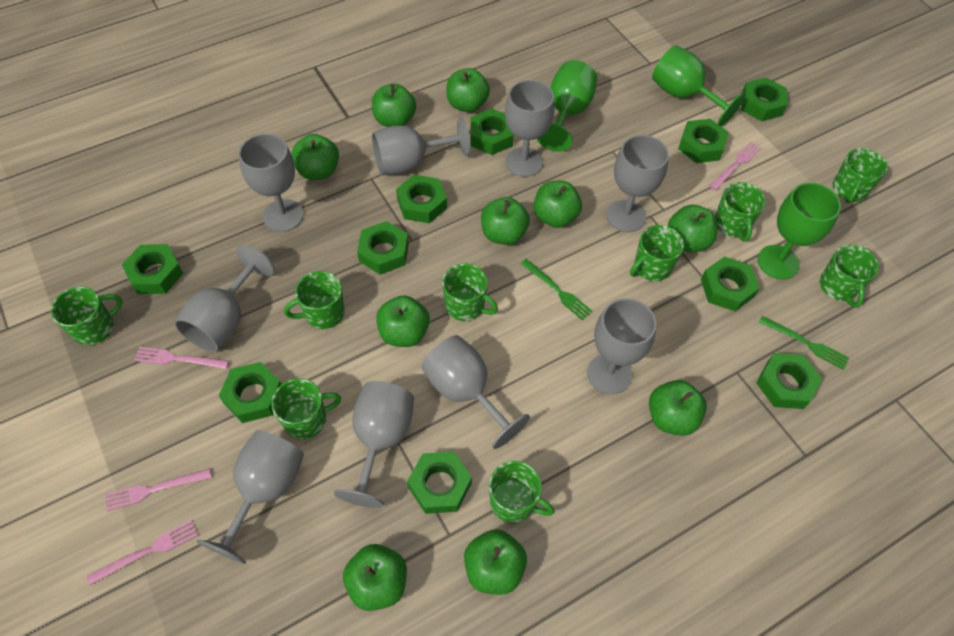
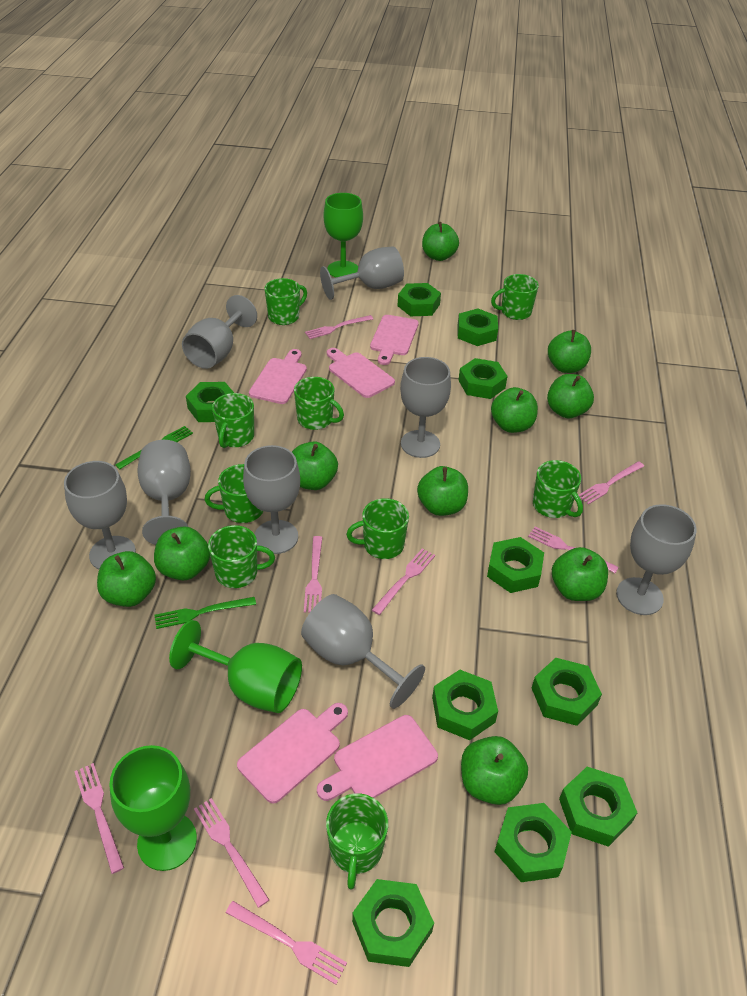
grey goblet: [174,245,275,352] [197,430,304,564] [239,134,304,232] [334,381,414,508] [372,118,471,175] [422,335,530,449] [505,80,555,177] [587,298,656,394] [606,135,669,232] = 9 -> [64,461,136,569] [138,440,191,545] [182,295,257,369] [243,445,300,554] [301,594,425,709] [320,246,404,300] [400,357,451,458] [616,504,696,615] = 8
pink cutting board: none = 0 -> [237,703,348,803] [249,349,307,404] [317,715,438,801] [327,348,395,398] [370,315,419,365] = 5
pink fork: [87,520,198,585] [105,468,212,511] [134,347,229,369] [710,141,761,190] = 4 -> [74,763,124,874] [194,798,269,908] [226,901,347,984] [304,536,322,613] [305,315,373,339] [372,548,435,615] [528,527,619,573] [579,461,644,505] = 8

